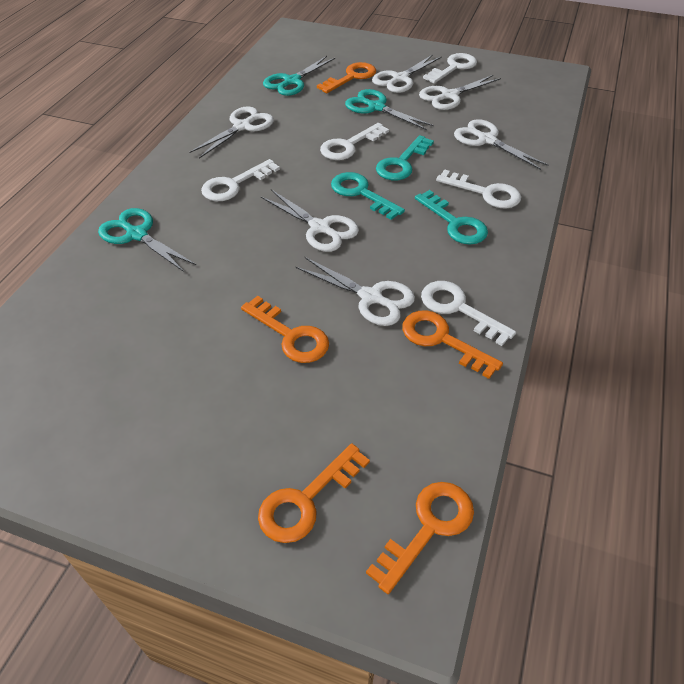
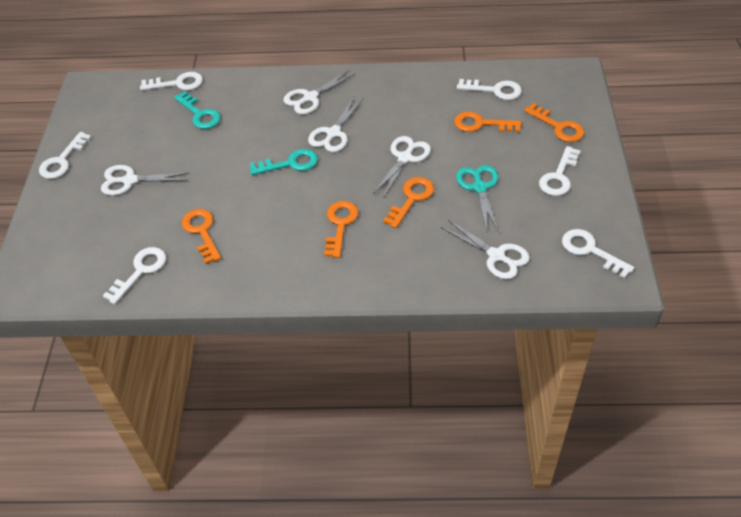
turquoise key: [331,172,405,220] [376,135,434,180] [415,190,488,245] = 3 -> [174,91,221,129] [250,149,318,175] = 2
turquoise scissors: [98,208,196,272] [263,56,335,96] [345,89,434,130] = 3 -> [456,165,499,232] = 1
white key: [201,159,280,201] [320,123,389,160] [421,281,516,346] [423,53,477,84] [436,169,521,209] = 5 -> [39,132,91,179] [103,247,166,304] [140,72,203,90] [457,79,522,100] [539,146,581,196] [562,229,634,278] = 6
white scissors: [189,106,274,159] [261,190,359,252] [296,257,415,326] [372,55,442,93] [419,75,501,110] [454,119,548,170] = 6 -> [101,165,189,196] [283,70,356,114] [308,97,363,152] [373,136,431,198] [441,220,530,279] = 5

